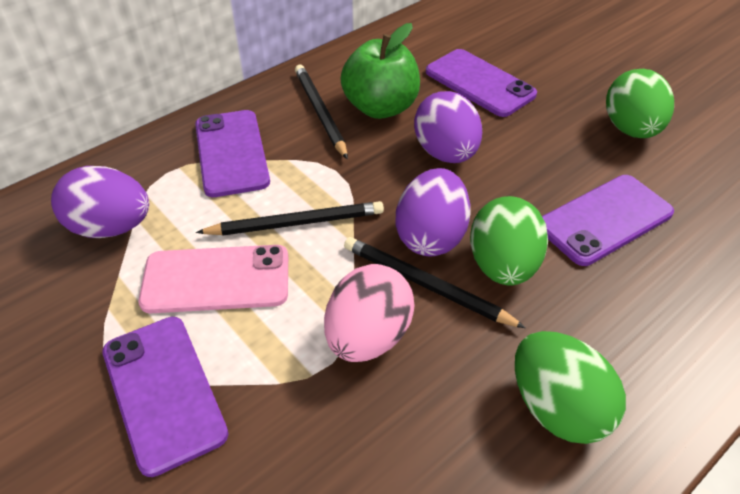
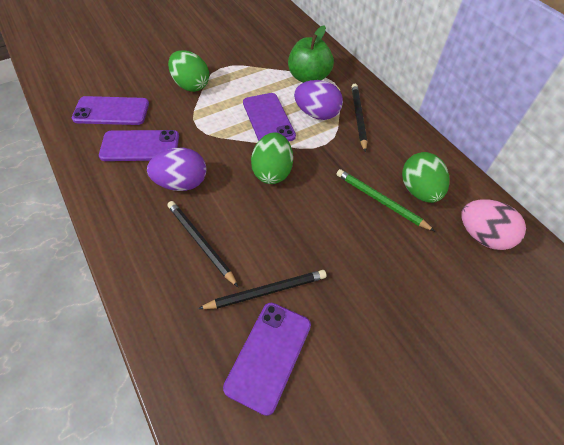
green pencil: none = 0 -> [336,169,435,231] = 1
pink phone: [138,245,288,313] = 1 -> none = 0
purple egg: [51,166,149,238] [396,168,470,257] [414,91,482,163] = 3 -> [147,148,207,191] [294,80,343,120] = 2

